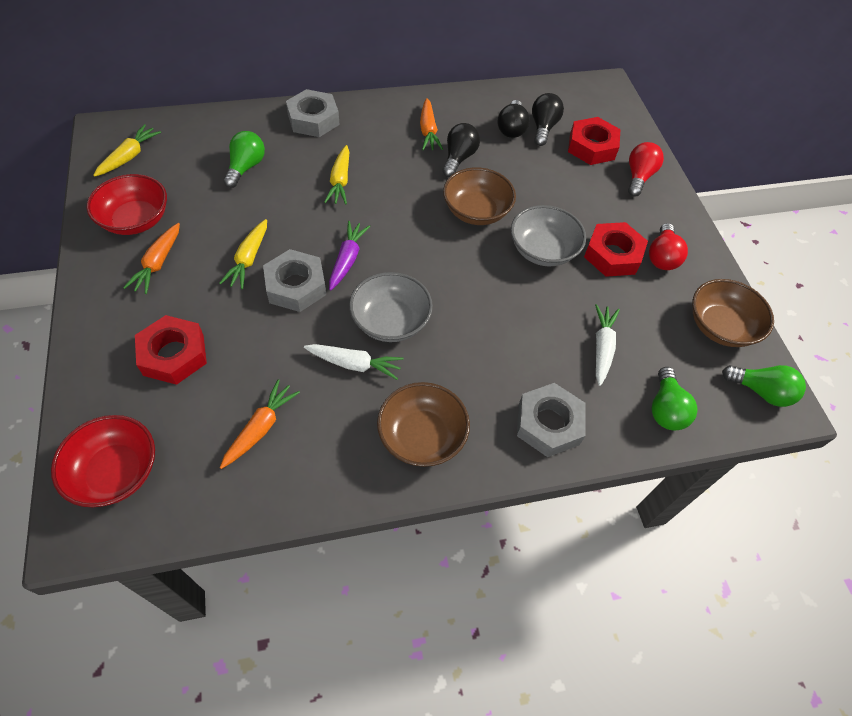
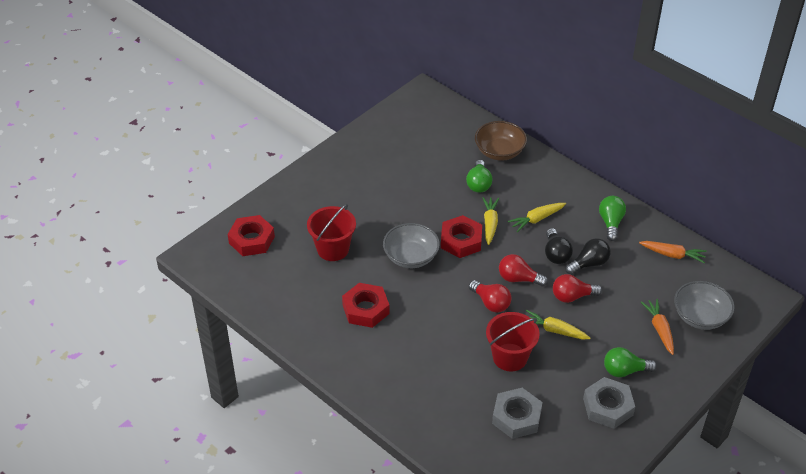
black light bulb: [442,123,480,177] [497,100,530,138] [532,93,564,146] = 3 -> [545,228,573,264] [565,238,611,275] = 2
brown bowl: [377,382,470,467] [443,167,516,225] [692,279,774,347] = 3 -> [475,121,527,161] = 1
grey nut: [263,249,326,312] [286,89,339,137] [517,383,586,457] = 3 -> [492,388,543,439] [583,377,635,429] = 2
orange carrot: [123,223,180,294] [220,379,300,469] [420,98,443,150] = 3 -> [639,241,707,263] [641,299,674,355] = 2
purple carrot: [329,221,370,291] = 1 -> none = 0
red bowl: [51,415,155,507] [87,174,167,235] = 2 -> none = 0
red bucket: none = 0 -> [307,204,356,261] [486,312,540,372] = 2
red light bulb: [628,142,664,196] [649,223,688,270] = 2 -> [469,280,511,313] [499,254,548,286] [553,274,602,303] = 3
white carrot: [304,344,404,380] [595,304,620,386] = 2 -> none = 0

